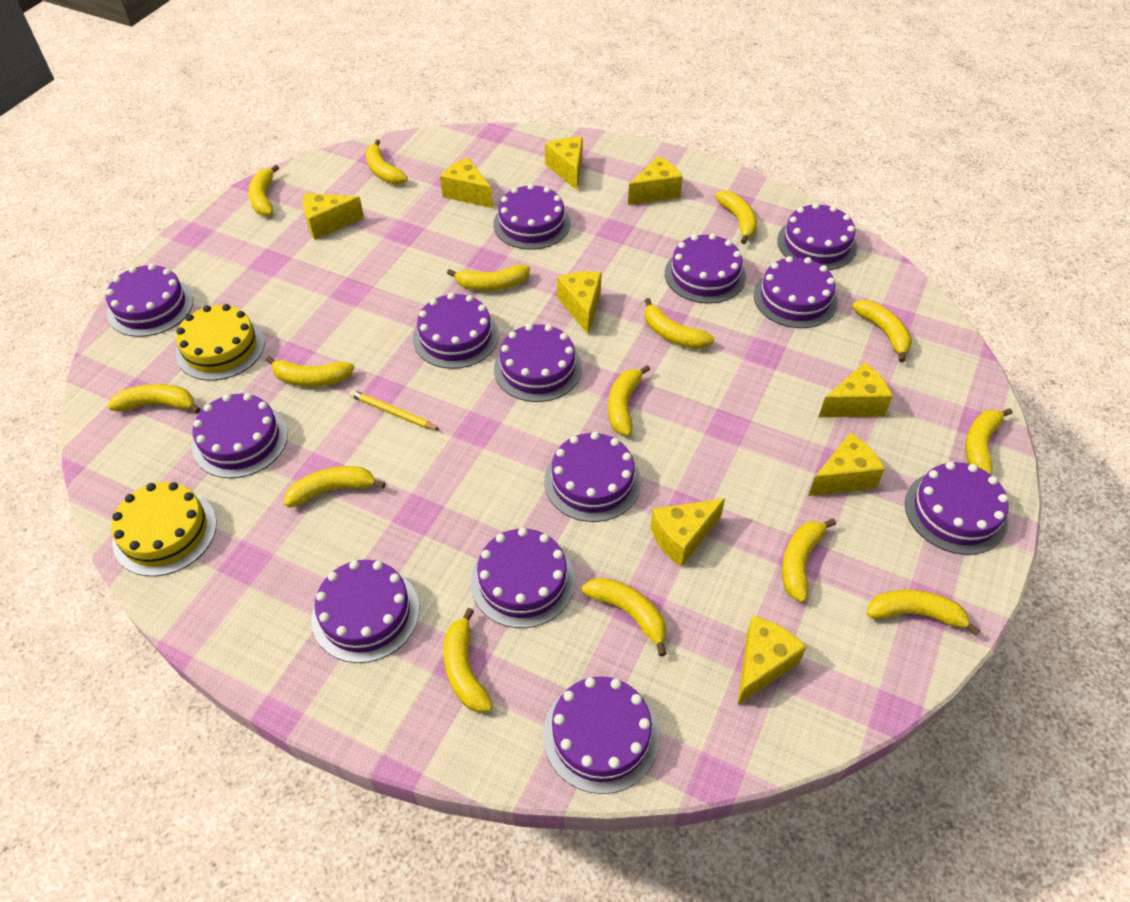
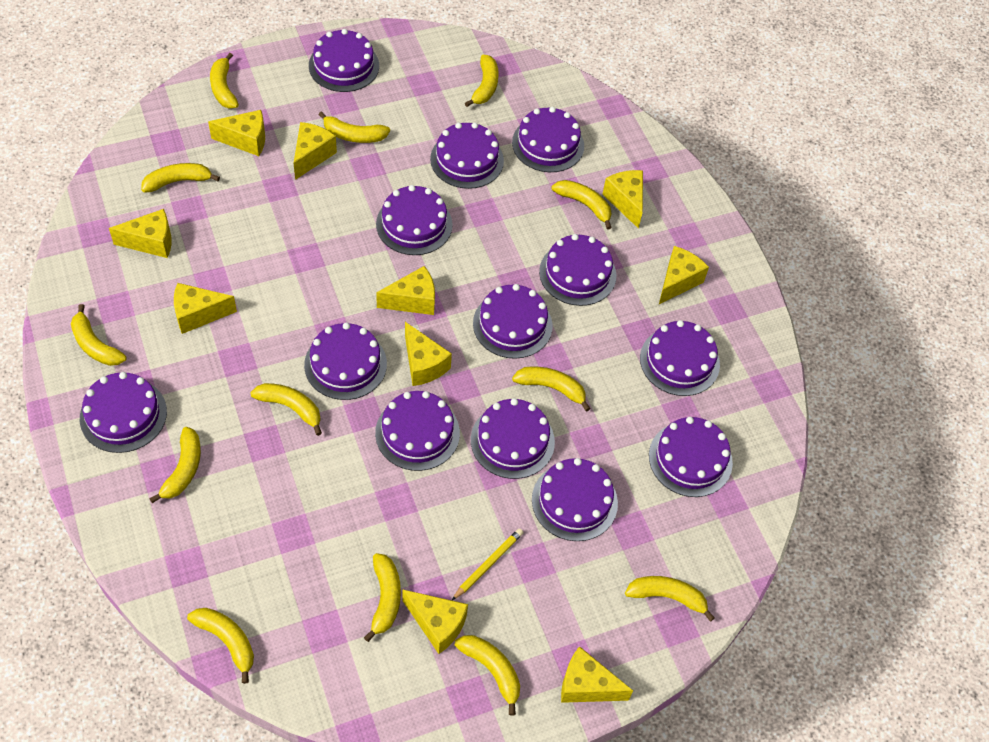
yellow banana: [108,384,201,414] [248,164,279,216] [266,356,354,387] [284,466,386,508] [366,139,408,185] [443,608,493,713] [447,265,530,291] [582,577,667,656] [608,365,650,436] [644,298,714,349] [715,190,757,244] [782,518,836,602] [852,300,912,363] [867,589,981,636] [965,408,1012,475] = 15 -> [71,304,127,366] [141,163,220,193] [149,427,201,503] [187,608,254,684] [210,53,239,108] [250,383,322,436] [318,111,390,143] [364,553,401,642] [454,635,520,716] [465,55,499,107] [512,366,591,412] [552,180,612,230] [625,576,715,622] = 13
yellow cake: [111,482,217,576] [176,304,265,381] = 2 -> none = 0
yellow cheese: [303,193,364,240] [440,157,493,208] [545,137,583,190] [557,272,602,335] [628,156,683,205] [651,499,725,567] [737,616,806,706] [808,433,885,496] [819,362,893,417] = 9 -> [109,209,172,258] [174,283,237,334] [208,110,265,156] [294,122,337,180] [376,266,435,315] [403,590,468,654] [405,322,452,386] [561,646,633,703] [602,170,643,229] [659,246,709,304] = 10

